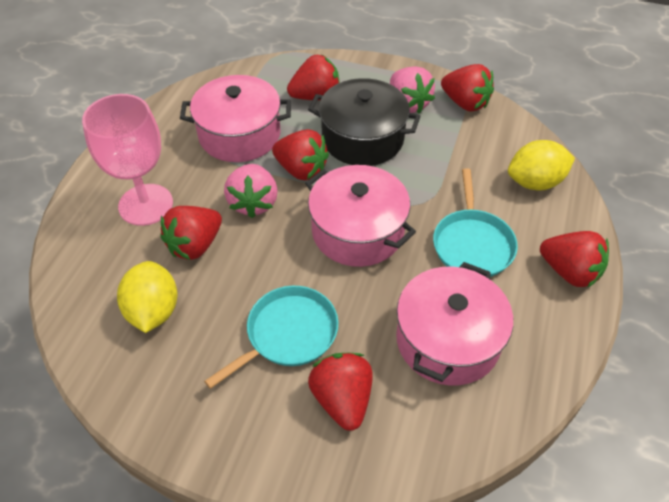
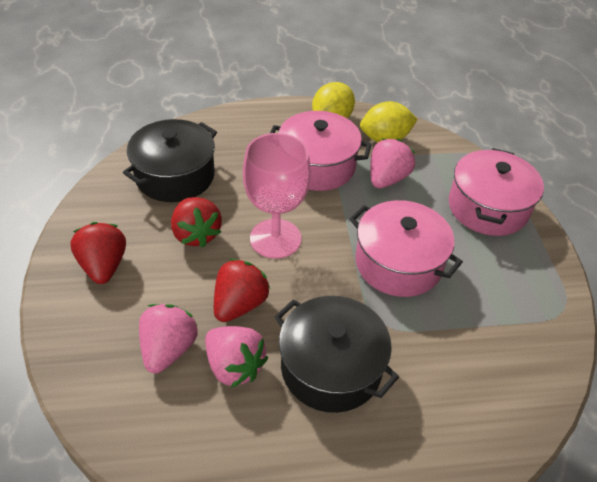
black pot: [308,78,421,166] = 1 -> [123,119,217,202] [274,296,399,413] = 2
pink strawberry: [224,164,278,218] [390,66,435,114] = 2 -> [139,304,198,373] [205,326,268,388] [370,139,415,188] = 3
red strawberry: [161,206,222,260] [272,129,329,181] [287,54,340,101] [308,353,373,431] [441,64,494,112] [540,231,609,288] = 6 -> [70,222,126,284] [171,197,222,247] [214,259,270,322] = 3
turquoise pan: [204,286,338,389] [433,168,518,277] = 2 -> none = 0

